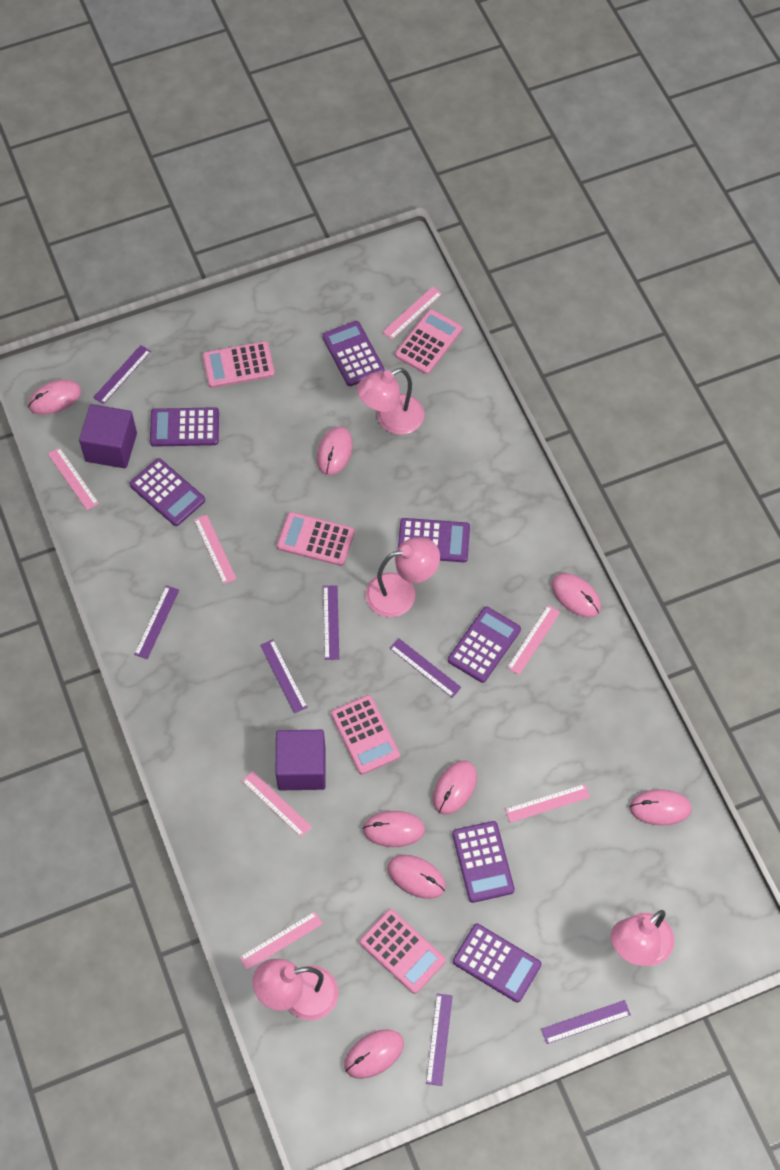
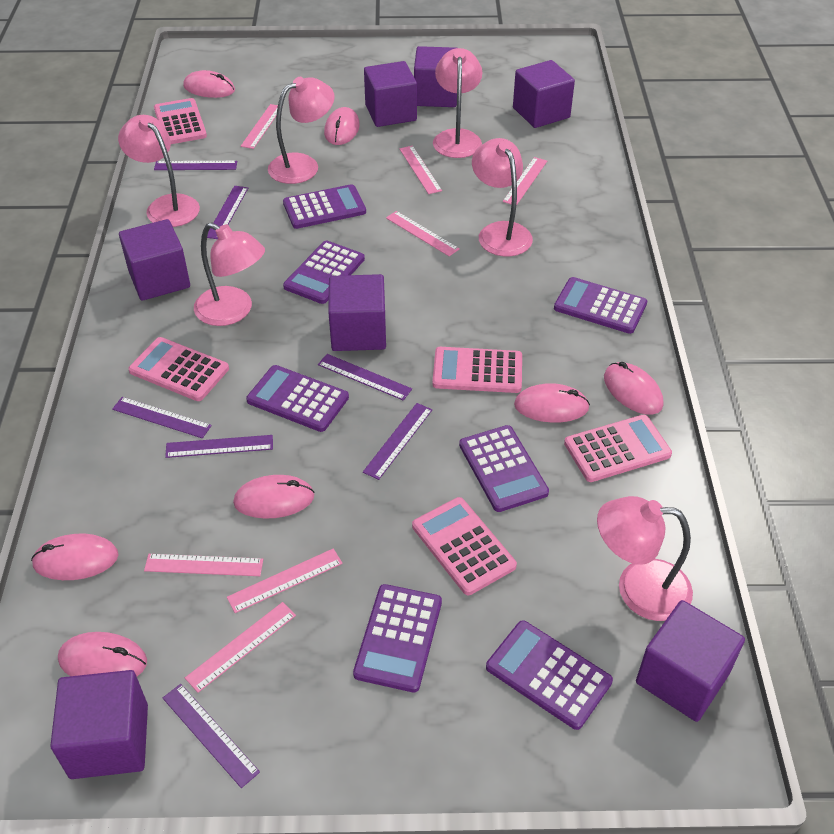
pink lamp: [252,959,339,1020] [357,368,424,435] [366,537,440,617] [611,910,674,966] = 4 -> [118,115,200,227] [194,222,265,326] [268,77,335,184] [433,48,482,158] [472,138,533,256] [597,496,693,621] = 6
pink mouse: [28,380,81,415] [317,426,353,475] [344,1029,404,1079] [362,811,425,847] [387,855,446,899] [433,760,477,815] [551,573,601,618] [629,789,692,826] = 8 -> [31,534,119,580] [58,632,147,676] [183,70,235,98] [233,475,315,519] [324,107,360,145] [514,383,590,423] [604,362,663,415] = 7
purple cube: [79,404,137,468] [276,730,326,790] = 2 -> [50,670,148,779] [119,219,190,301] [328,274,386,351] [364,61,417,127] [414,46,457,107] [513,60,575,128] [636,600,745,722] = 7

